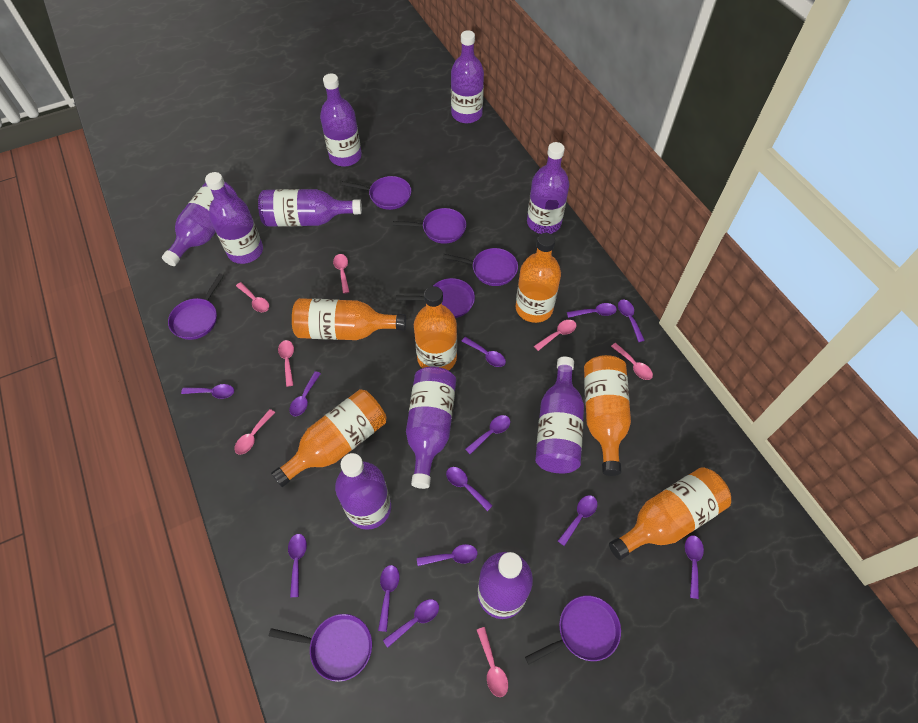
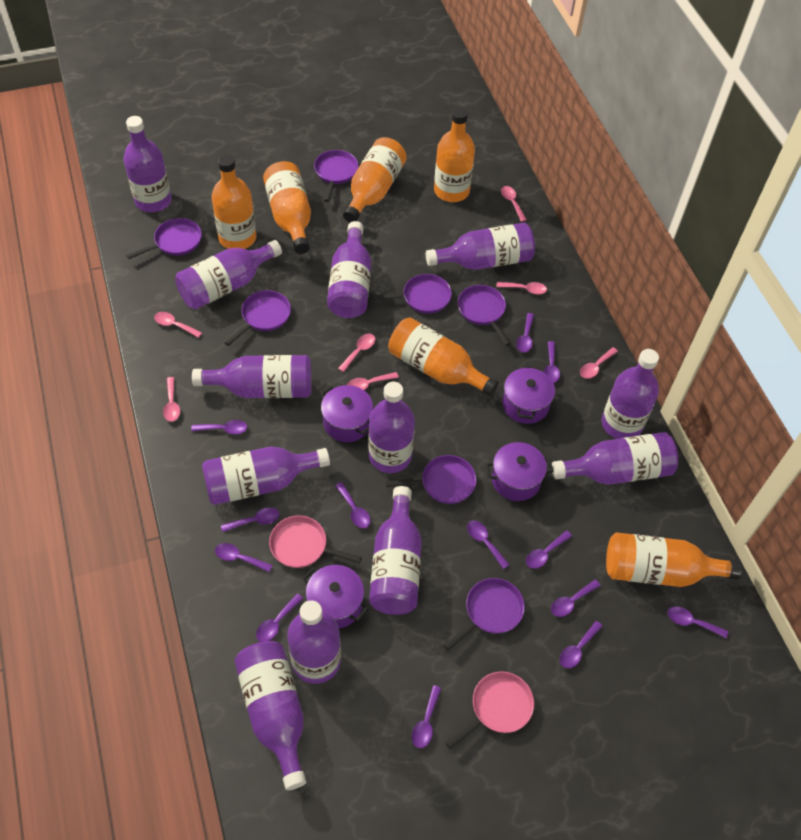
pink pan: none = 0 -> [269,515,362,568] [446,671,534,749] = 2
purple bottle: [162,182,238,266] [205,172,263,264] [258,189,362,227] [320,74,362,167] [335,453,391,530] [406,367,456,489] [451,30,484,123] [478,552,533,619] [527,142,569,234] [535,356,584,473] = 10 -> [124,116,172,212] [175,240,282,310] [192,355,312,398] [202,447,330,505] [234,641,306,790] [287,600,341,684] [327,221,371,318] [368,382,415,473] [369,486,422,615] [426,222,535,270] [552,432,678,485] [601,349,659,439] = 12
purple pot: none = 0 -> [302,565,368,628] [321,385,373,442] [485,442,553,501] [502,365,555,424] = 4

